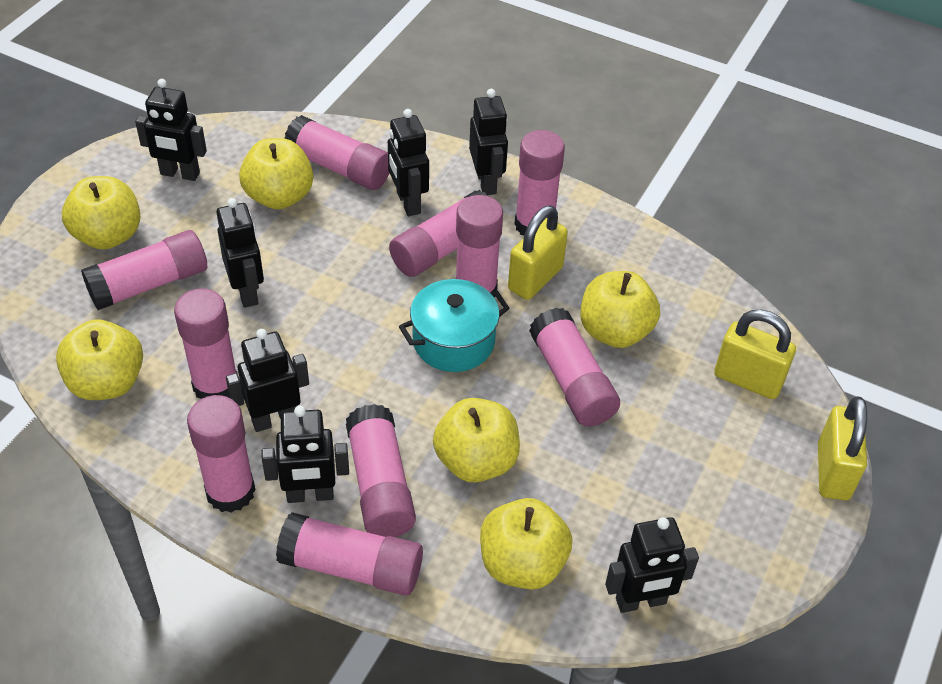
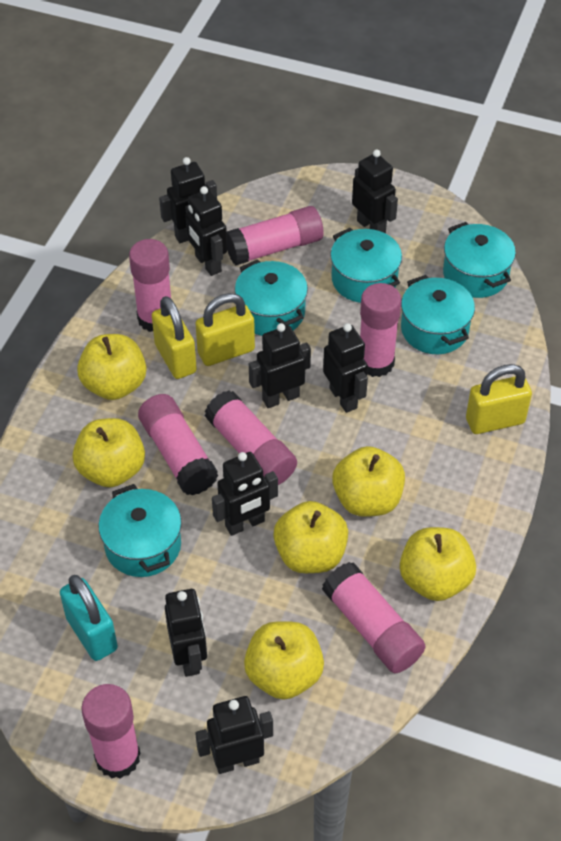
black robot: [135,79,207,181] [216,198,264,308] [226,329,309,432] [261,406,349,503] [388,109,429,216] [469,89,508,195] [605,517,699,613] = 7 -> [159,157,217,243] [165,589,207,677] [186,186,227,276] [195,696,273,774] [212,452,278,536] [249,323,311,408] [323,323,368,413] [352,149,398,233] = 8
pink glue stick: [81,230,207,310] [174,288,237,399] [187,395,255,513] [276,512,423,596] [284,115,389,190] [346,404,416,537] [389,190,490,277] [456,195,503,297] [514,130,565,235] [529,307,620,426] = 10 -> [81,684,140,779] [129,239,171,332] [138,394,218,496] [205,390,297,485] [227,206,324,266] [322,562,426,673] [360,283,402,377] = 7
turquoise padlock: none = 0 -> [60,575,118,661] = 1
turquoise pot: [399,279,510,372] = 1 -> [98,484,182,577] [235,259,308,336] [330,228,402,303] [401,275,475,354] [443,222,516,298] = 5

